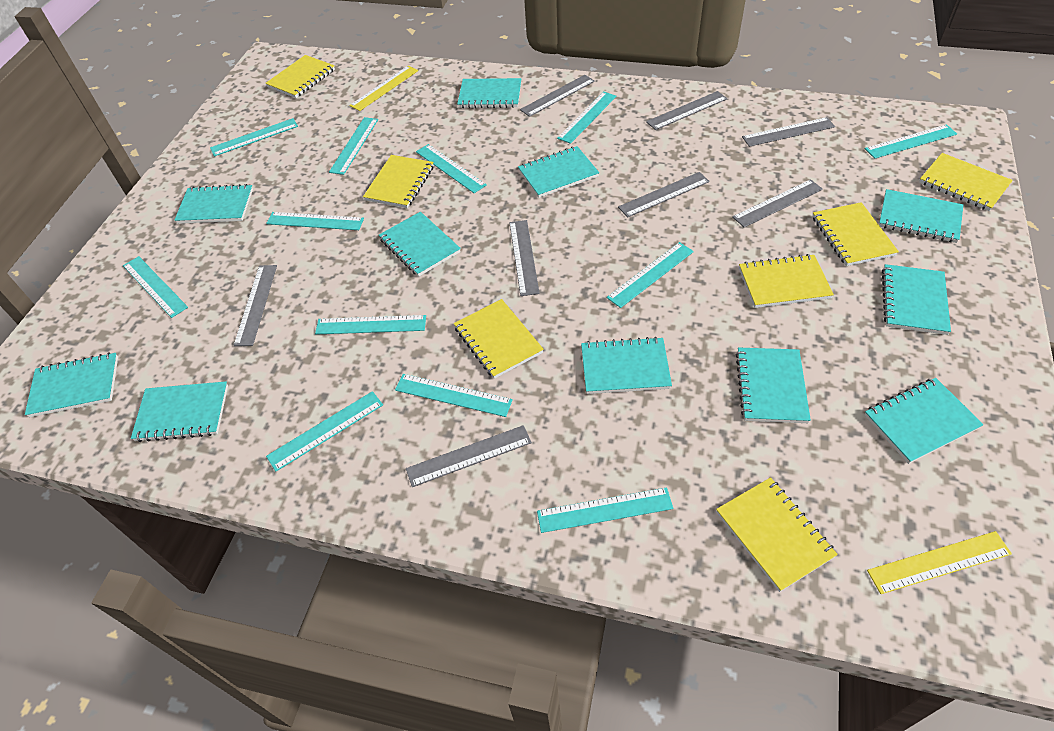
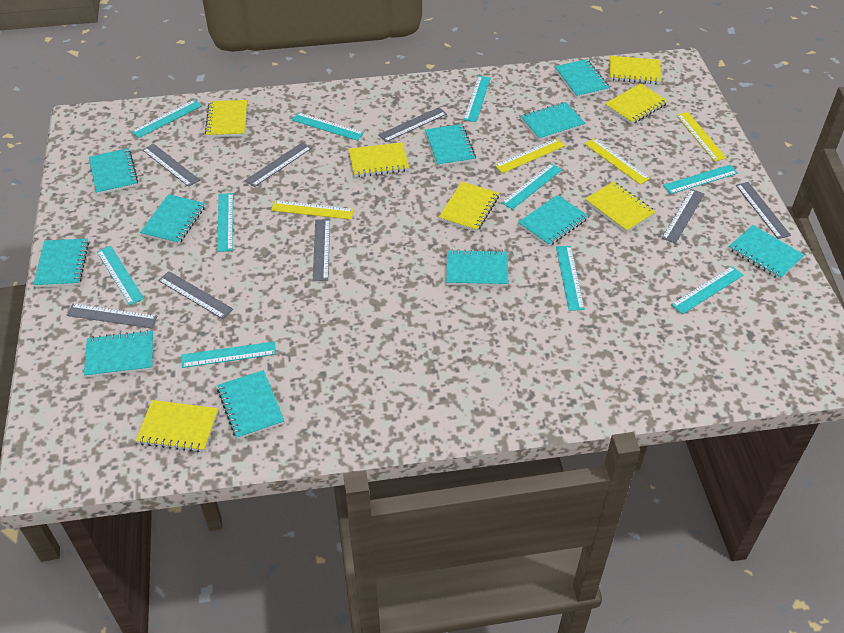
turquoise ruler: [123,256,188,318] [210,118,298,157] [266,212,364,230] [266,391,383,471] [315,315,426,334] [329,117,378,175] [395,374,513,417] [416,144,487,193] [537,487,673,533] [557,92,616,144] [606,242,694,308] [865,124,957,159] = 12 -> [97,246,144,305] [131,100,202,138] [181,342,276,368] [217,193,233,252] [292,112,364,141] [463,76,491,122] [501,163,562,210] [556,246,585,311] [663,165,738,194] [671,266,743,314] = 10
yellow ruler: [349,66,418,111] [867,531,1012,594] = 2 -> [271,200,354,220] [495,138,565,173] [585,138,650,185] [676,112,726,161] = 4

